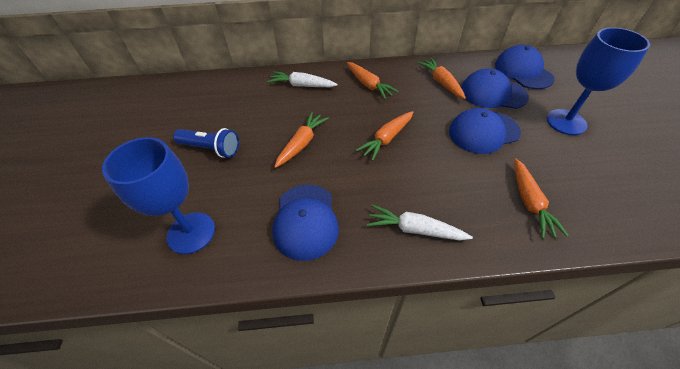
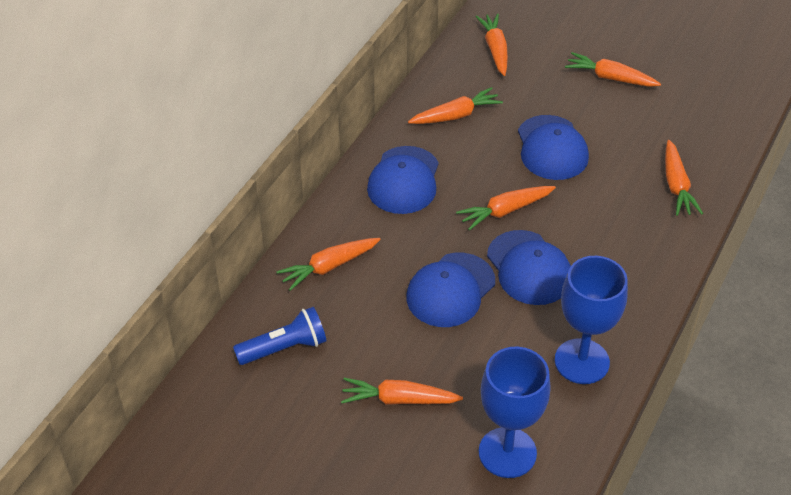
orange carrot: [274,112,329,168] [347,62,399,99] [356,111,413,161] [417,58,466,99] [514,158,569,239] = 5 -> [276,238,381,291] [341,378,463,405] [408,87,503,124] [456,186,556,230] [475,13,508,76] [565,52,661,87] [665,140,703,216] = 7
white carrot: [267,71,338,87] [367,205,473,240] = 2 -> none = 0

